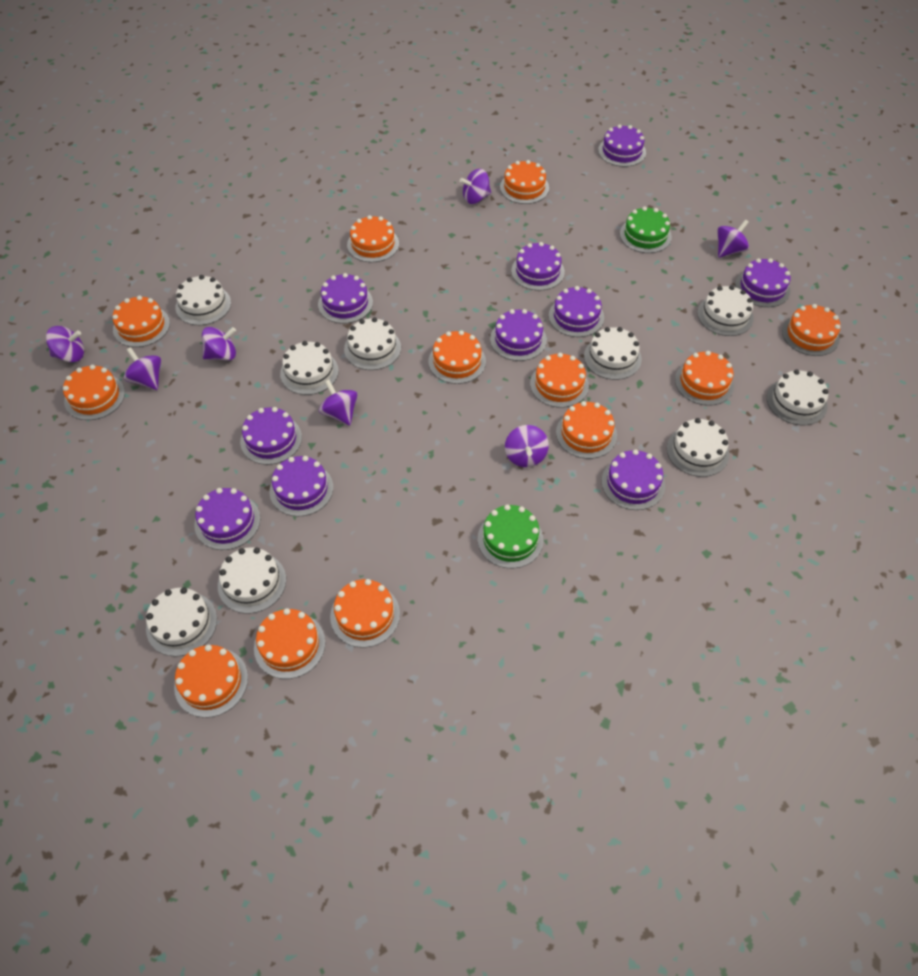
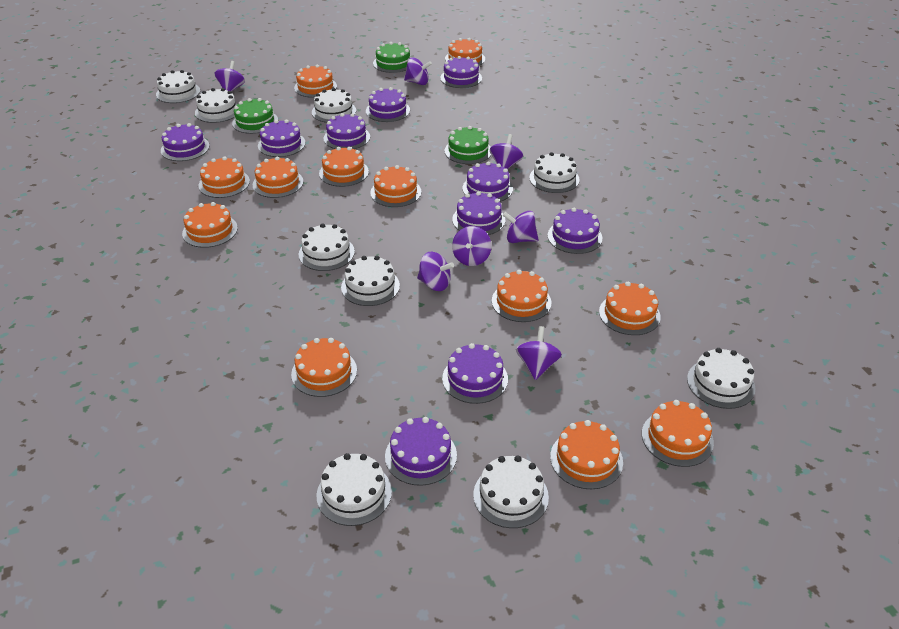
green cake: [478,505,543,568] [620,207,672,253] = 2 -> [232,98,278,134] [373,42,410,73] [444,126,491,164] = 3

